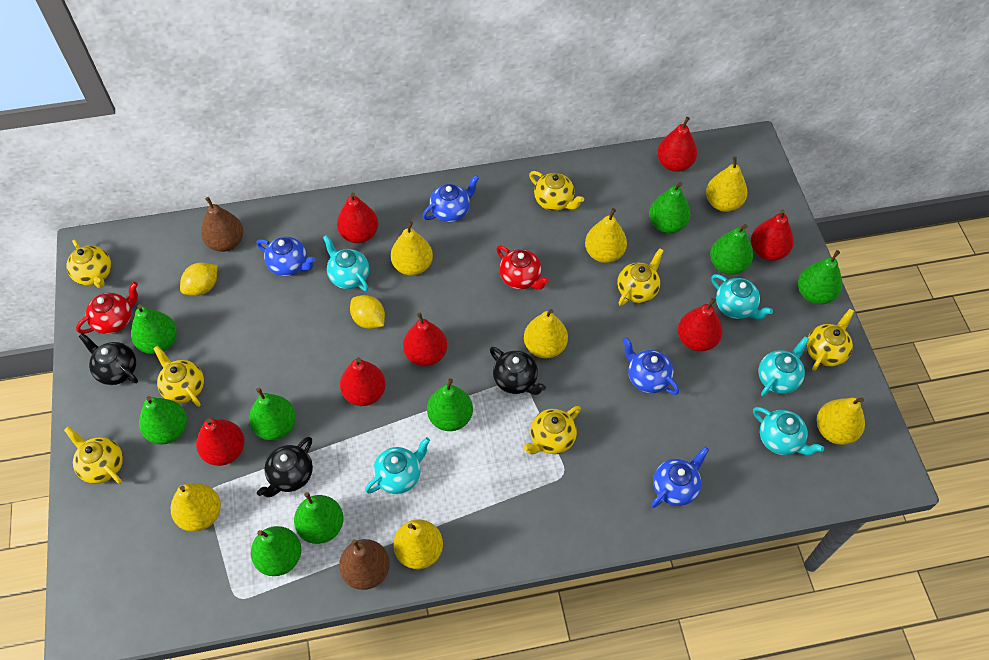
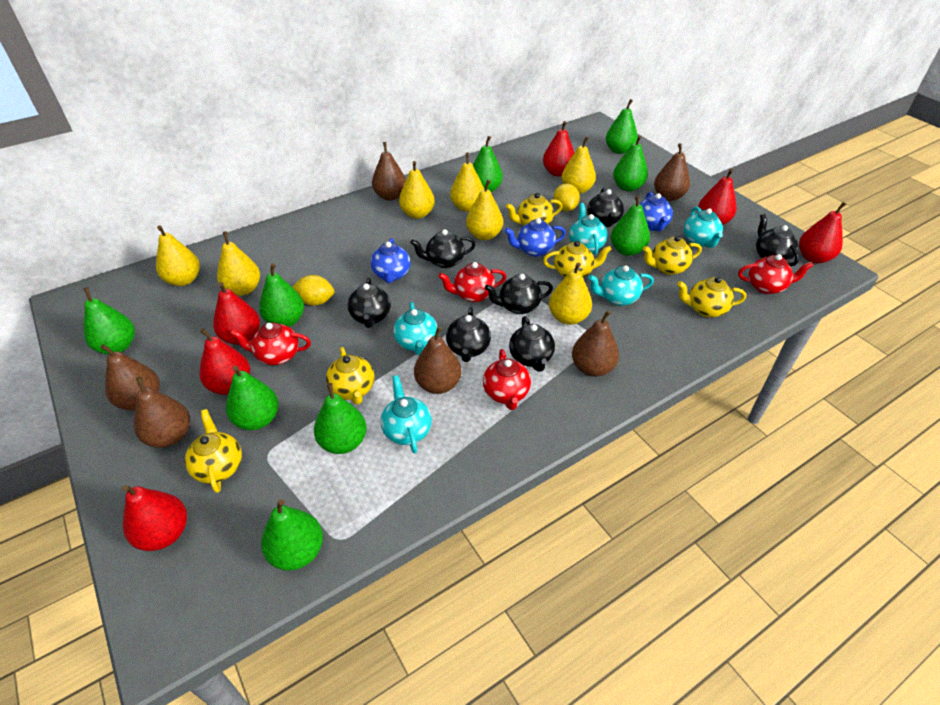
black teapot: [78,333,138,385] [257,437,313,497] [490,347,546,395] = 3 -> [347,278,391,328] [410,229,476,268] [446,307,491,362] [485,274,553,314] [509,316,555,372] [587,188,624,227] [756,214,799,266] = 7
blue teapot: [256,237,316,276] [422,175,479,222] [622,337,679,395] [651,447,709,508] = 4 -> [371,238,410,283] [505,218,566,257] [639,192,673,231] = 3
brown pear: [201,197,244,252] [339,539,390,590] = 2 -> [100,344,160,410] [134,377,190,448] [372,142,406,201] [414,327,461,394] [572,310,619,377] [654,143,690,201] = 6
red pear: [196,418,244,466] [337,192,378,243] [340,357,386,406] [403,313,447,366] [657,117,697,172] [678,298,723,352] [751,209,794,261] = 7 -> [122,485,187,551] [200,328,250,395] [213,282,260,345] [543,121,574,176] [698,169,736,225] [799,202,846,263] = 6
red teapot: [76,282,138,334] [496,246,549,289] = 2 -> [230,322,311,365] [438,262,506,302] [483,349,531,410] [738,254,814,294] = 4
yellow teapot: [64,426,123,484] [66,240,111,288] [153,346,204,407] [523,406,581,454] [529,171,584,211] [617,248,664,306] [807,309,854,370] = 7 -> [185,409,242,493] [326,347,375,405] [506,193,563,226] [543,241,612,278] [643,236,702,275] [677,277,746,317] = 6

